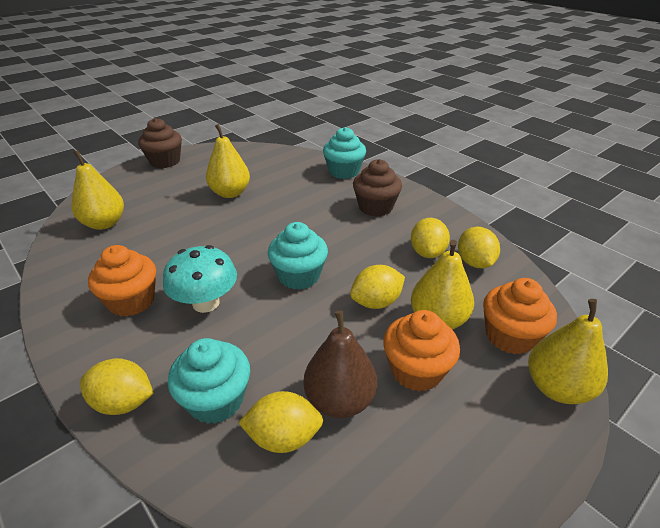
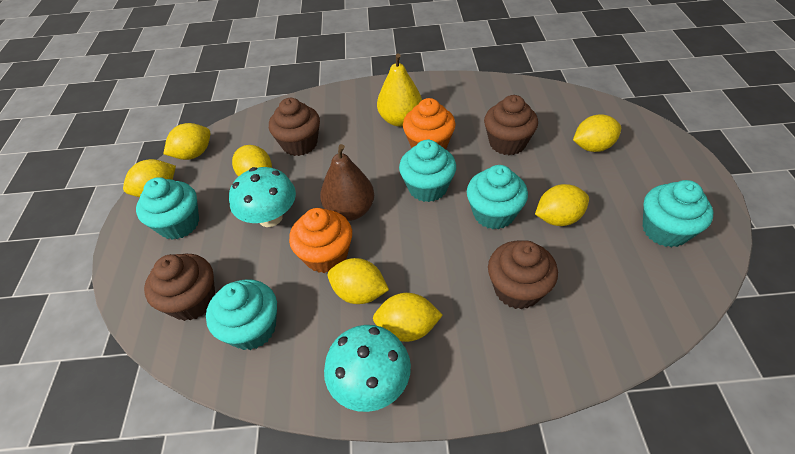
brown cupcake: [138,118,182,168] [353,159,402,217] = 2 -> [144,254,215,321] [269,98,320,156] [484,95,538,155] [488,240,558,309] = 4
orange cupcake: [88,245,156,317] [383,310,460,392] [483,278,557,354] = 3 -> [289,208,352,273] [403,98,456,149] = 2
turquoise cupcake: [168,338,250,424] [268,222,328,290] [323,127,366,179] = 3 -> [136,177,199,240] [206,279,277,350] [399,140,456,202] [467,165,528,229] [643,180,713,247] = 5
turquoise mushroom: [163,245,237,313] = 1 -> [229,167,296,227] [324,325,411,412] = 2
yellow lemon: [80,358,154,415] [238,391,323,453] [350,265,405,309] [411,218,450,258] [458,227,500,268] = 5 -> [123,159,176,197] [163,123,210,160] [232,145,272,177] [328,258,389,304] [373,293,443,342] [535,184,589,226] [573,114,621,152] = 7
yellow pear: [72,150,124,230] [206,124,250,198] [411,240,474,329] [528,299,608,404] = 4 -> [377,53,422,127] = 1

